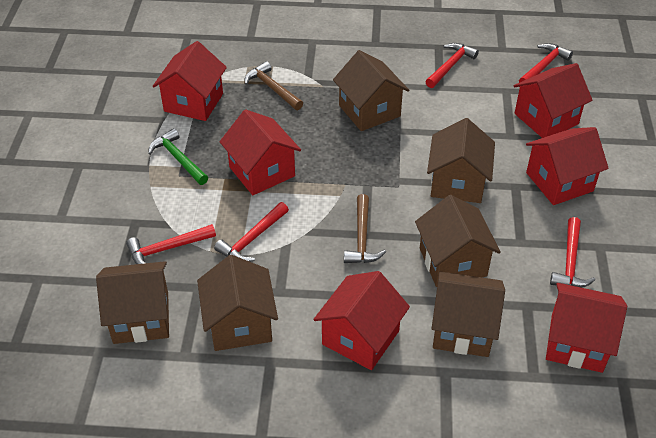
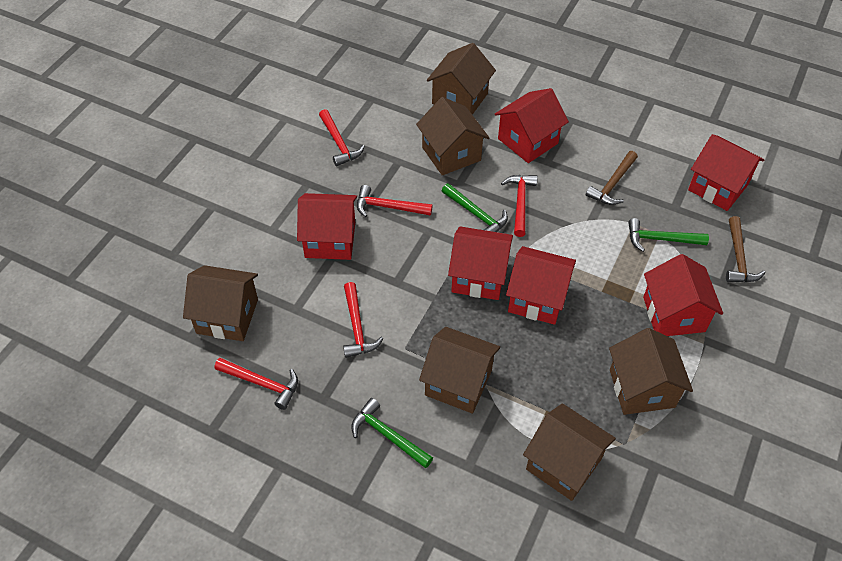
green hammer: [148,128,208,185] = 1 -> [351,398,433,468] [442,183,508,232] [628,218,709,252] = 3

